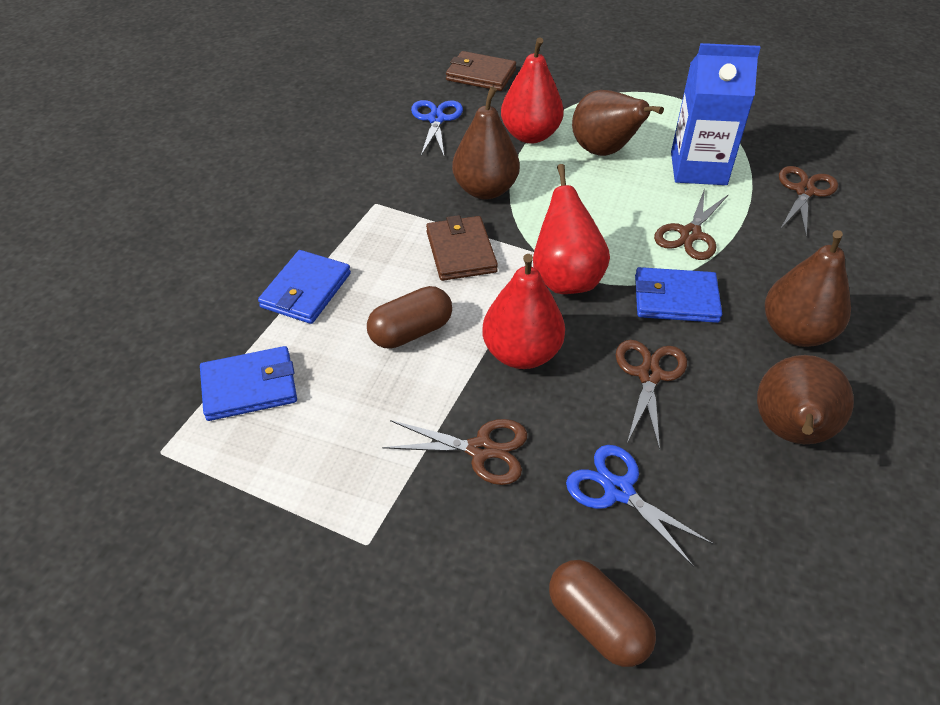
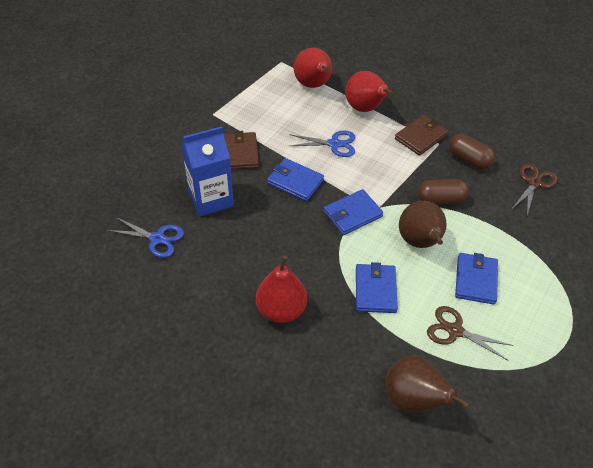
blue wallet: [200,346,297,421] [258,250,351,324] [635,267,722,323] = 3 -> [267,158,324,201] [324,189,383,235] [356,262,398,313] [455,253,498,305] = 4
brown pear: [452,87,520,200] [572,90,664,156] [757,355,854,444] [765,230,851,347] = 4 -> [386,355,471,413] [399,201,447,248] = 2
brown scissors: [382,419,527,485] [616,340,687,450] [654,188,729,260] [779,166,838,237] = 4 -> [427,306,513,360] [511,164,557,215] = 2

